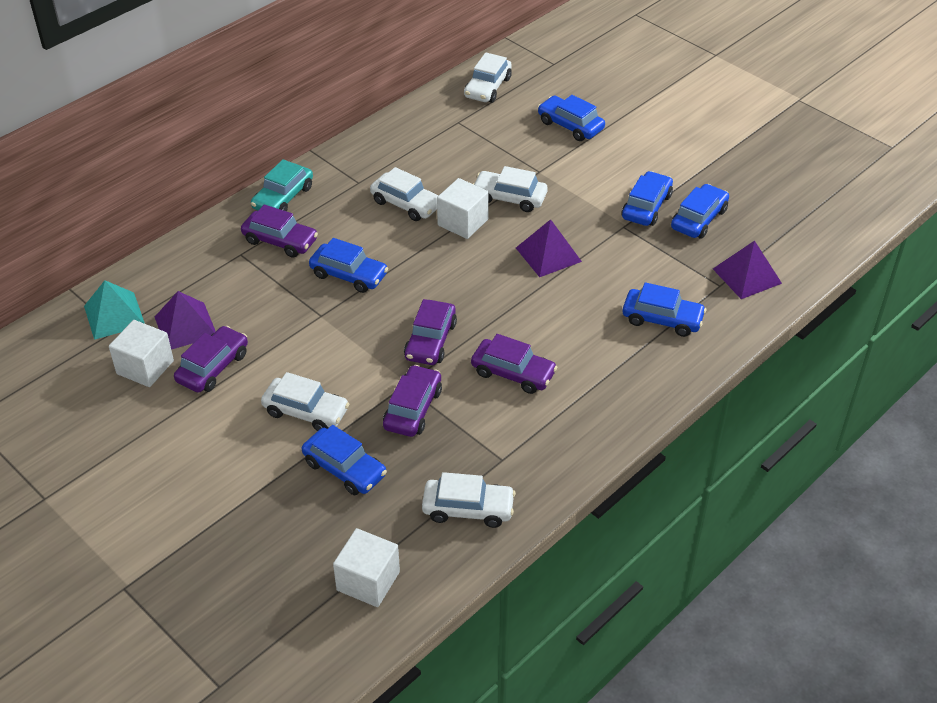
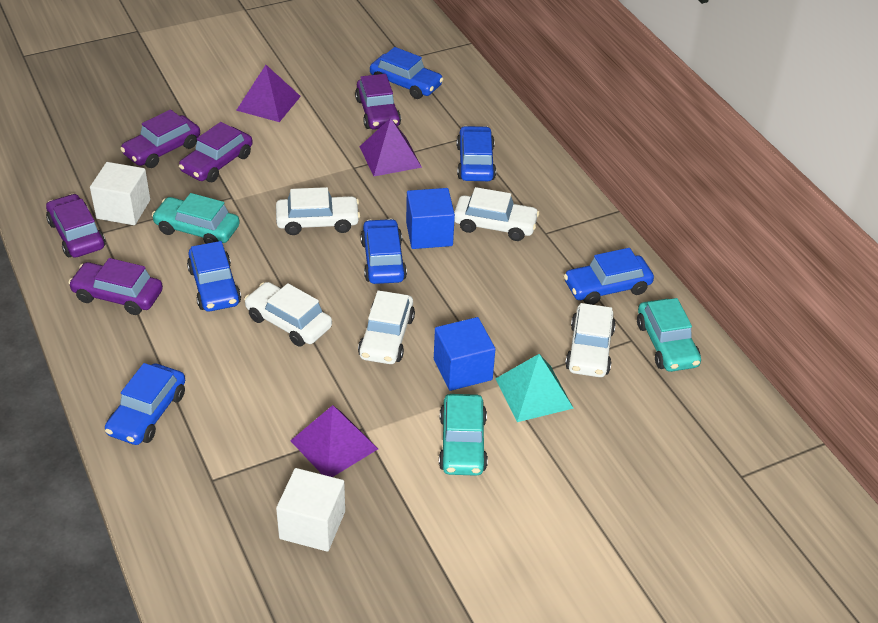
blue cube: none = 0 -> [406,188,455,249] [434,317,495,391] = 2
turquoise car: [251,159,313,211] = 1 -> [152,193,240,244] [439,394,488,476] [637,298,701,372] = 3
white cube: [109,320,174,387] [333,528,400,607] [437,178,489,239] = 3 -> [90,162,150,225] [276,468,345,552] = 2

